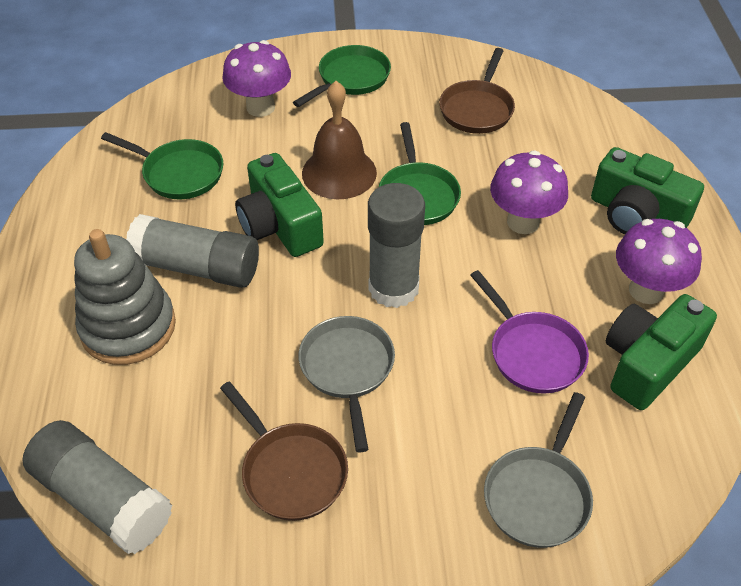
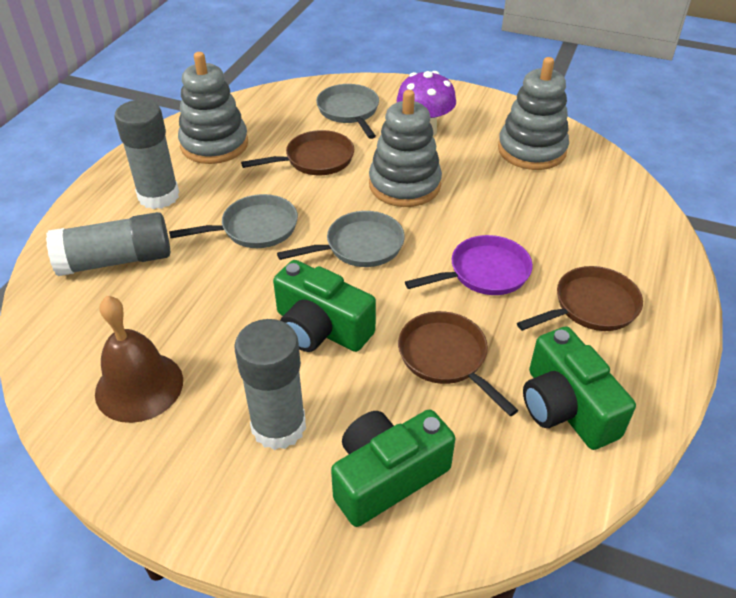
brown pan: [220,381,348,521] [439,48,515,134] = 2 -> [241,130,354,175] [398,311,518,416] [517,266,643,331] = 3
green pan: [101,132,223,199] [293,45,391,107] [379,122,461,225] = 3 -> none = 0
grey pan: [299,316,395,452] [484,392,593,548] = 2 -> [169,194,298,248] [277,211,405,267] [316,84,379,139] = 3
grey stacking toy: [74,229,176,365] = 1 -> [178,52,248,164] [369,90,442,207] [498,57,569,170] = 3
purple mushroom: [222,40,291,117] [490,150,568,234] [616,219,702,304] = 3 -> [397,71,456,136] = 1

